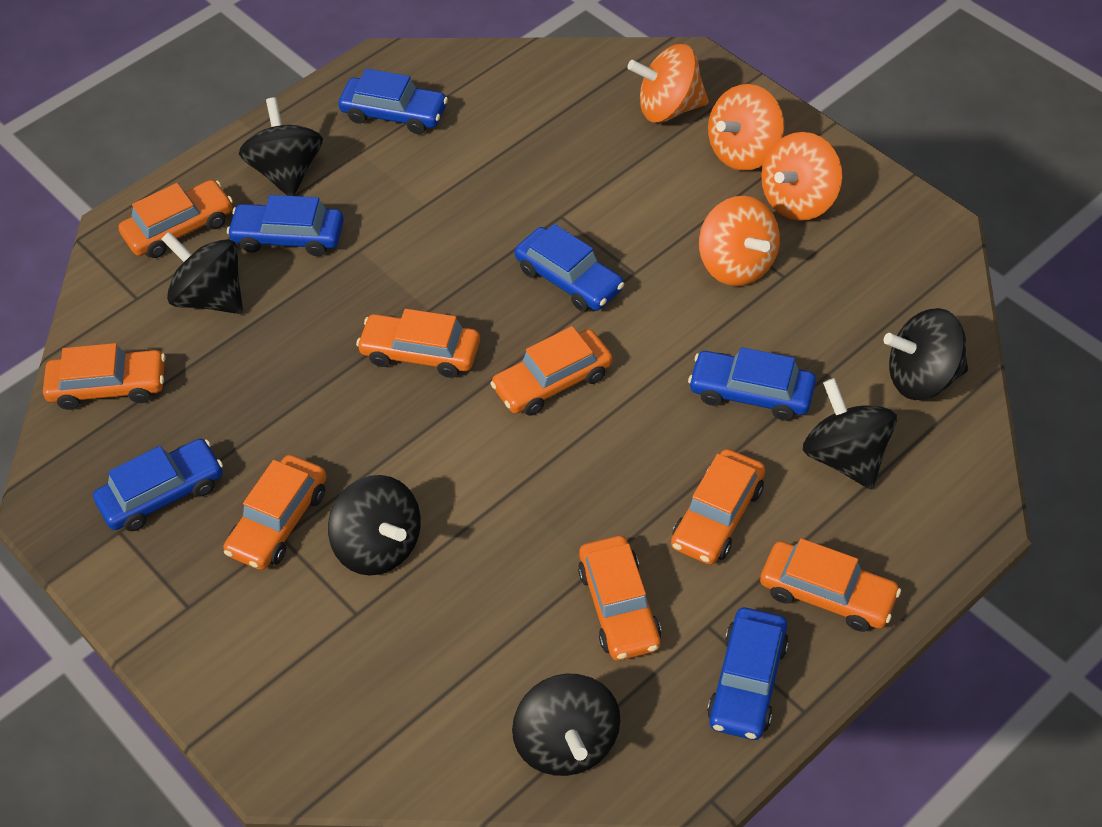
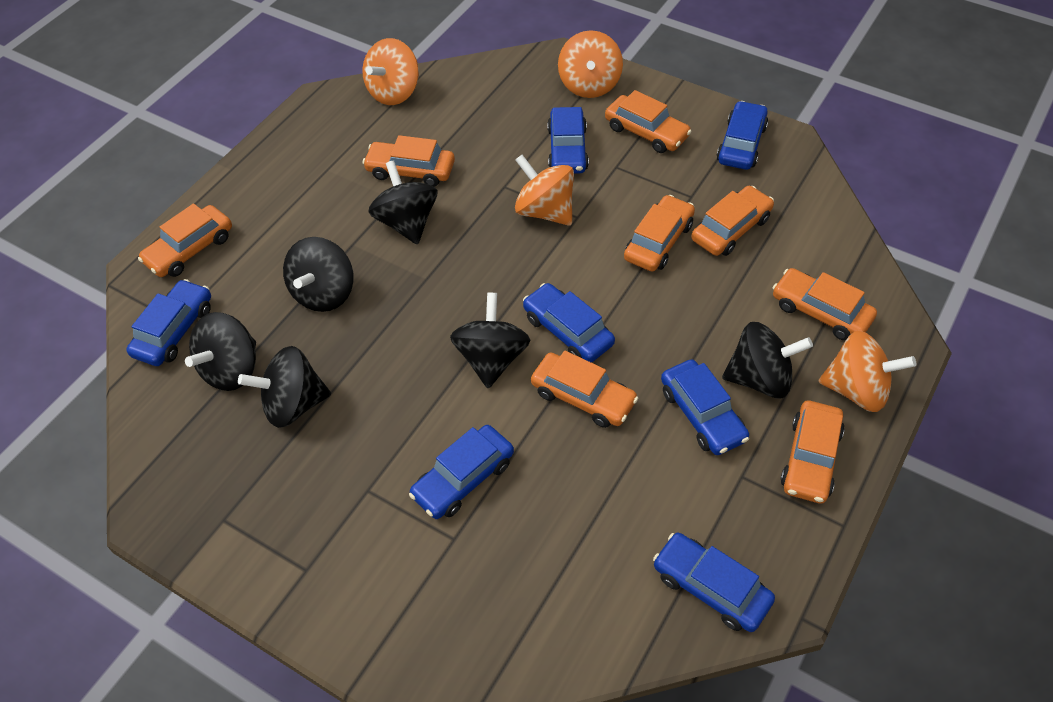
blue car: [93,439,223,531] [227,195,344,256] [338,68,448,134] [515,224,624,312] [688,347,816,421] [707,608,789,740] = 6 -> [126,279,211,366] [409,425,514,519] [523,283,615,362] [547,107,589,174] [653,533,775,632] [661,359,749,455] [717,101,768,170] = 7

